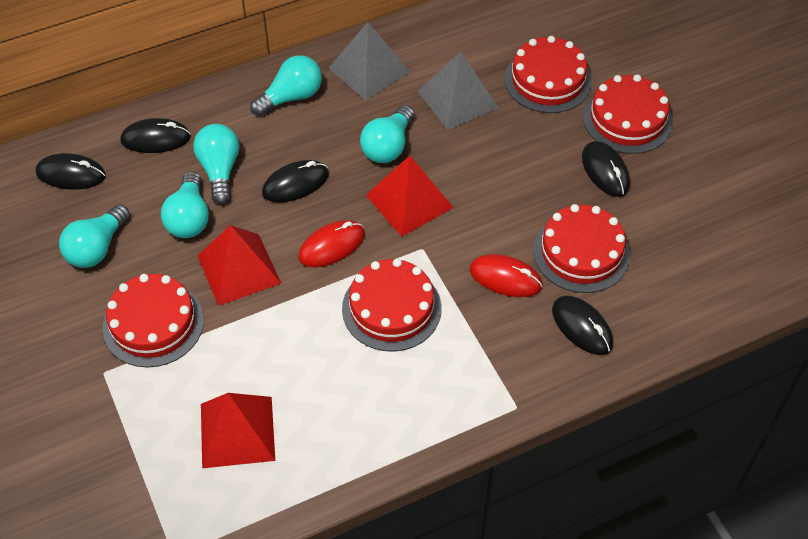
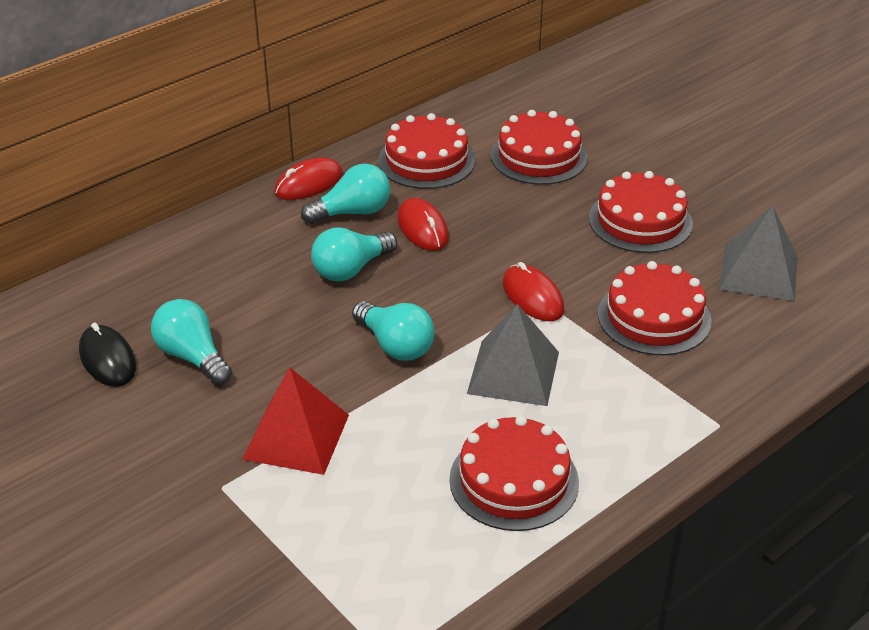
black mouse: [36,153,106,190] [120,118,191,153] [262,160,329,202] [552,296,613,355] [582,141,630,197] = 5 -> [79,322,136,387] = 1
red mouse: [298,220,365,267] [469,254,543,297] = 2 -> [274,158,343,200] [397,198,449,251] [503,262,564,321] = 3
red pyramid: [198,225,281,306] [201,393,275,468] [366,156,454,237] = 3 -> [242,367,349,475] = 1
turquoise light bulb: [59,204,130,268] [161,171,209,238] [193,124,239,204] [250,55,322,116] [360,105,414,163] = 5 -> [151,299,232,385] [301,164,390,224] [311,227,397,281] [352,301,435,361] = 4

